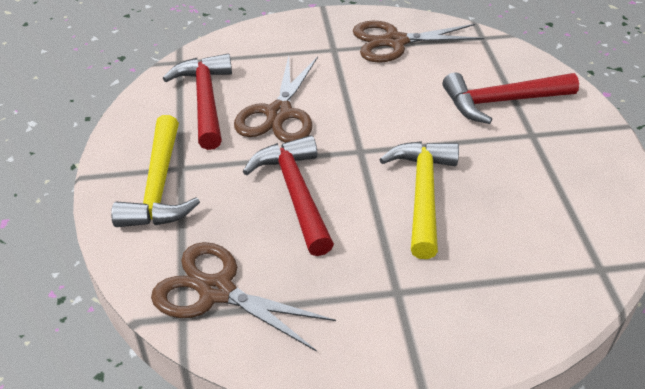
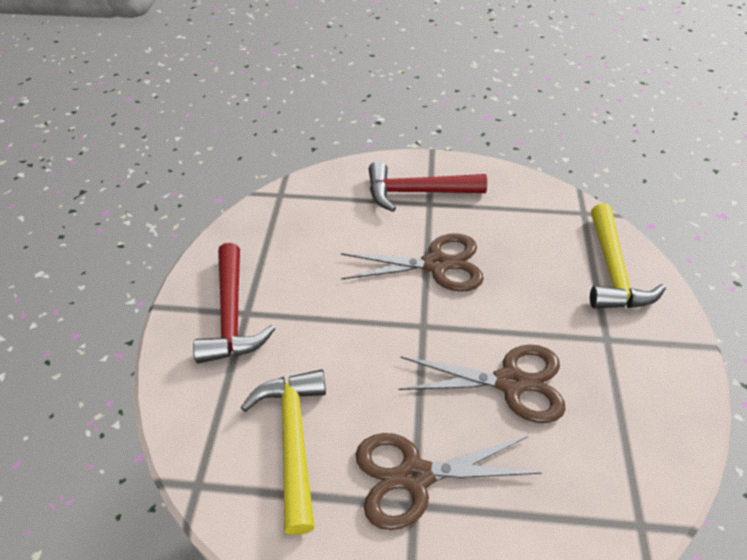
red hammer: [163,54,232,150] [243,135,334,256] [443,72,579,124] = 3 -> [193,243,275,364] [369,161,487,212] = 2

